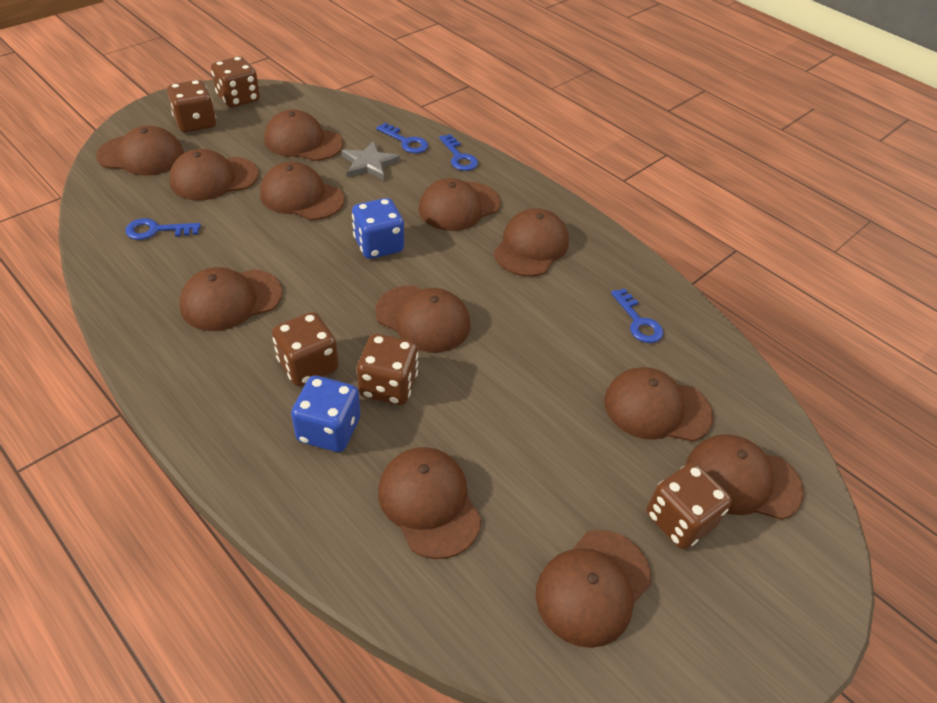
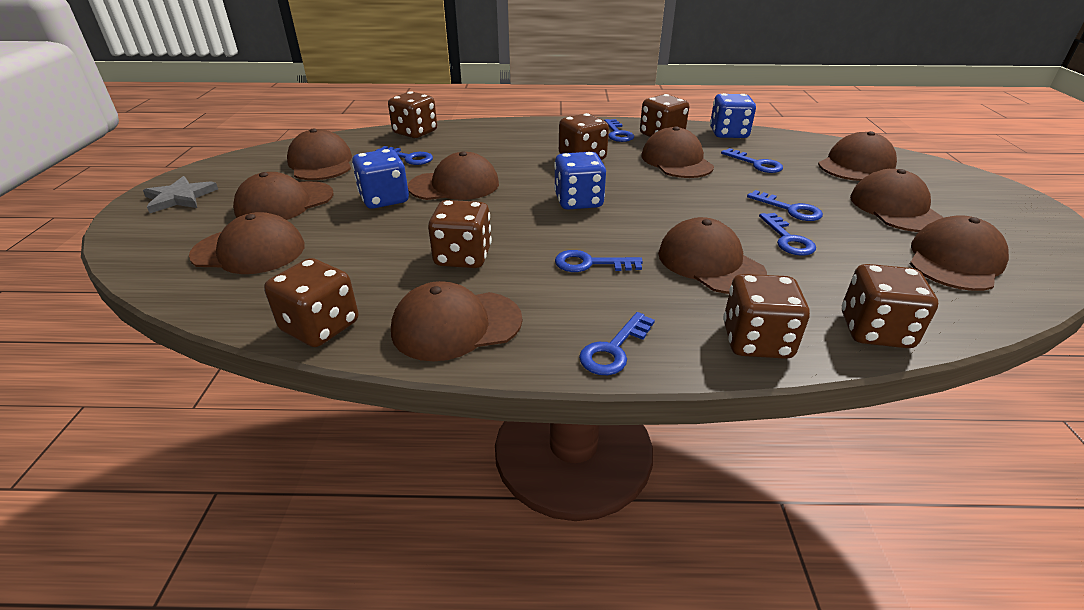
blue dice: [291,376,361,452] [352,198,404,259] = 2 -> [352,149,409,209] [554,152,606,210] [710,93,756,138] = 3
blue key: [125,218,201,240] [376,123,428,153] [439,134,478,171] [611,288,663,343] = 4 -> [376,146,433,165] [555,250,643,272] [579,312,655,375] [604,119,634,142] [721,148,783,173] [747,190,823,221] [759,213,816,256] = 7
brown cap: [96,126,184,176] [169,149,259,201] [179,267,282,331] [260,162,344,220] [264,109,343,161] [375,286,471,353] [378,447,482,559] [418,178,501,231] [494,208,569,277] [536,530,652,648] [604,367,714,442] [686,434,804,520] = 12 -> [189,212,305,274] [233,172,334,220] [287,128,352,180] [391,281,522,361] [408,152,499,200] [641,126,714,178] [658,217,767,294] [818,131,897,181] [850,169,944,232] [910,215,1009,291] = 10
brown dice: [167,80,216,133] [211,56,260,108] [272,312,339,386] [357,334,418,405] [646,463,732,549] = 5 -> [264,258,358,347] [388,91,437,138] [428,200,492,268] [559,113,609,160] [640,94,689,137] [723,274,810,359] [842,264,938,348] = 7

